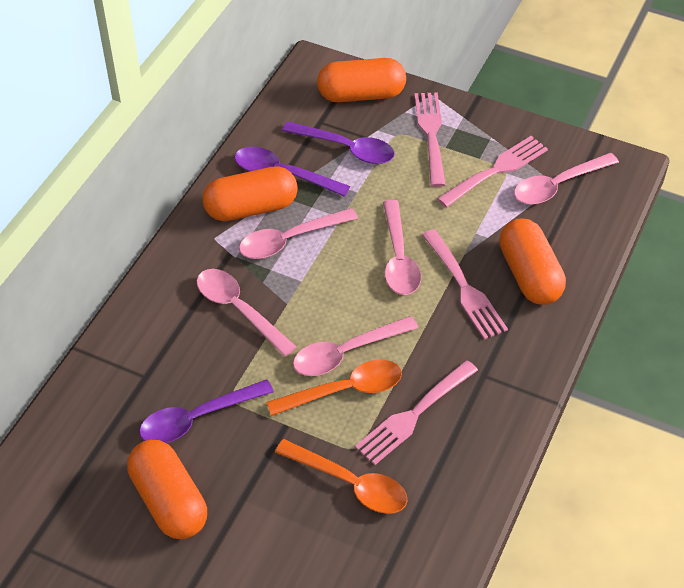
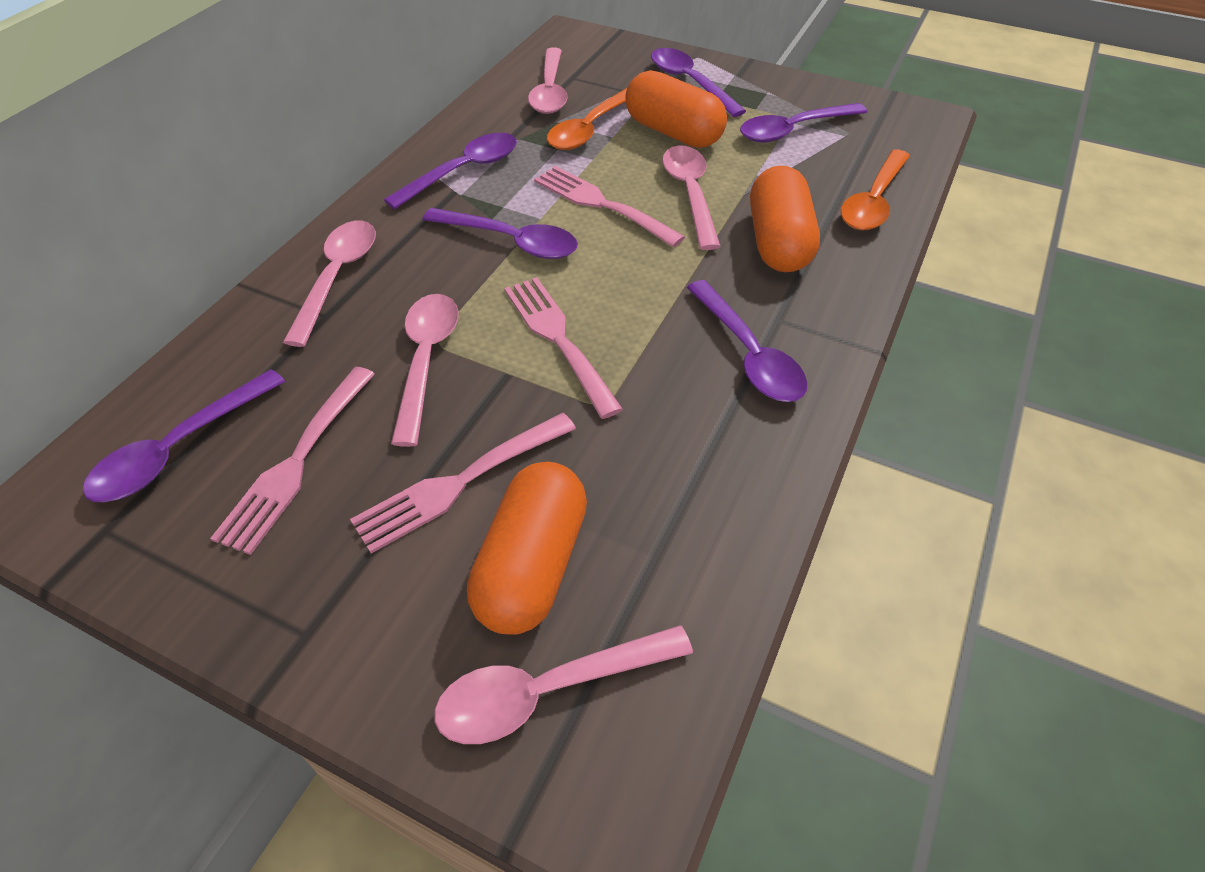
orange capsule: [127,440,207,539] [202,166,298,221] [317,58,406,102] [499,219,566,305] = 4 -> [467,462,587,635] [625,70,727,148] [750,165,820,272] = 3
purple spoon: [139,379,274,443] [235,147,350,197] [282,121,395,164] = 3 -> [83,369,285,502] [384,132,517,209] [422,208,578,259] [651,48,746,117] [687,280,807,402] [740,103,867,143] = 6

